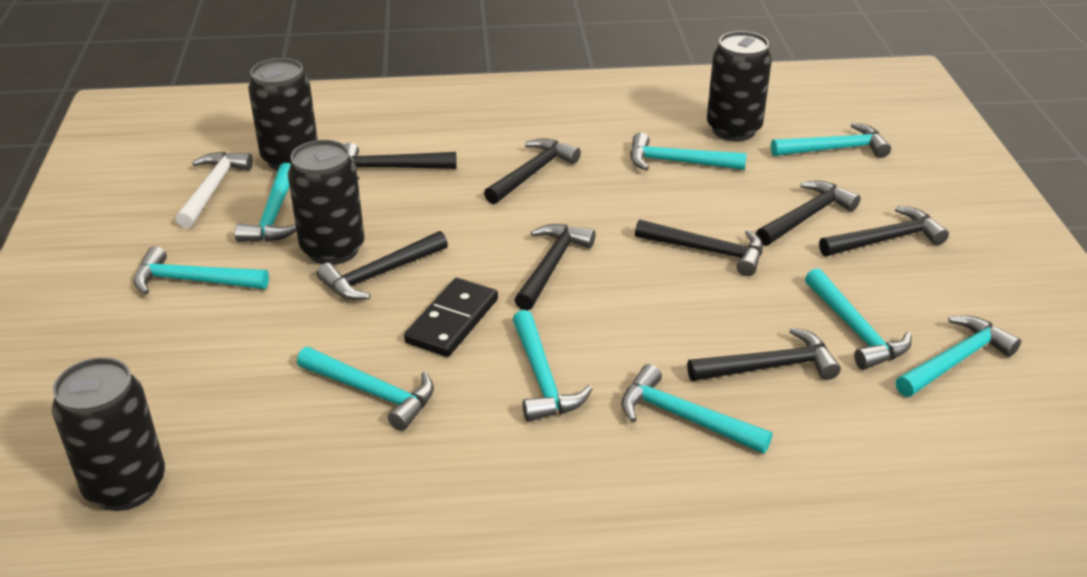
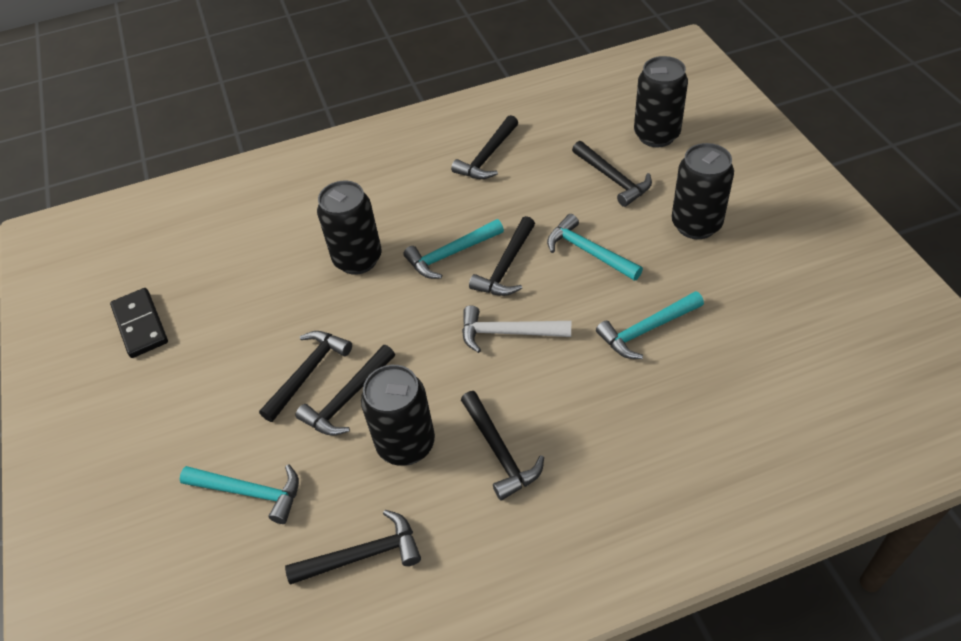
black hammer: [317,231,448,300] [344,142,457,180] [484,139,581,204] [515,224,595,311] [635,219,763,276] [687,328,841,381] [756,181,860,246] [819,206,949,256] = 8 -> [259,331,352,422] [285,510,421,585] [296,345,395,436] [451,115,518,179] [461,391,544,501] [469,216,535,296] [572,141,652,207] = 7
turquoise hammer: [134,246,269,295] [235,163,297,242] [297,347,434,431] [512,310,592,422] [621,364,772,454] [630,132,747,171] [771,123,891,158] [805,268,912,370] [896,316,1021,397] = 9 -> [180,464,299,524] [403,219,504,279] [547,214,643,281] [596,291,704,359] = 4

